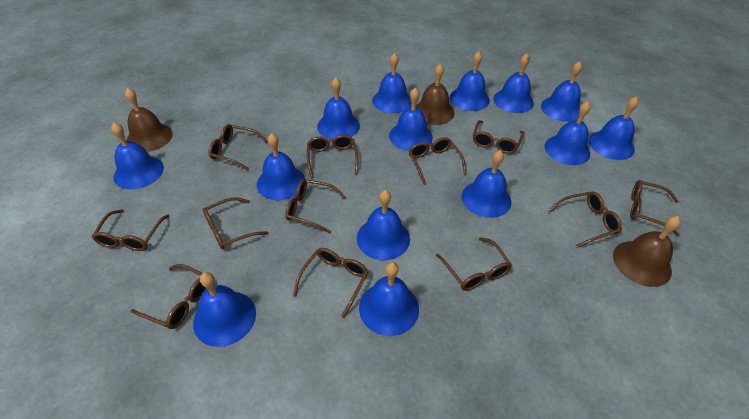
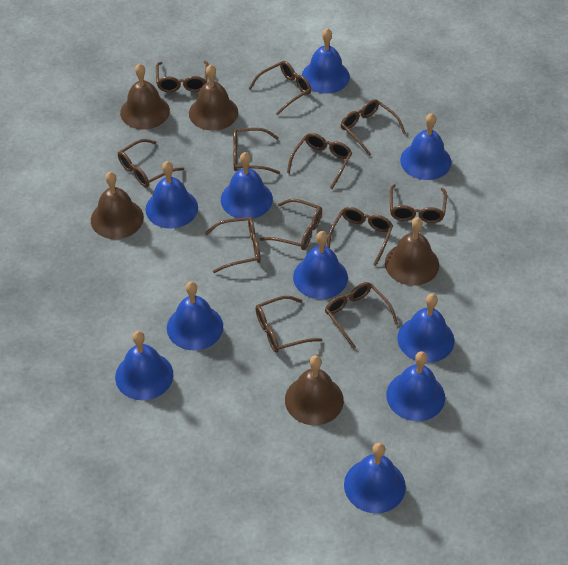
blue bell: [111,122,164,189] [193,272,256,347] [257,133,305,200] [317,77,360,139] [357,190,410,260] [359,262,419,336] [372,53,412,113] [389,88,433,151] [450,51,490,111] [462,150,511,218] [493,53,534,113] [541,61,582,122] [544,101,591,165] [589,96,639,160] = 14 -> [115,331,173,400] [145,161,198,229] [167,281,223,351] [221,152,273,219] [293,231,348,299] [302,28,350,94] [344,443,406,513] [386,351,445,421] [397,294,454,363] [400,113,451,180] = 10
brown bell: [125,88,173,152] [416,64,454,125] [613,216,681,287] = 3 -> [91,172,144,239] [120,63,170,130] [189,65,238,131] [285,355,344,425] [385,217,439,286] = 5

